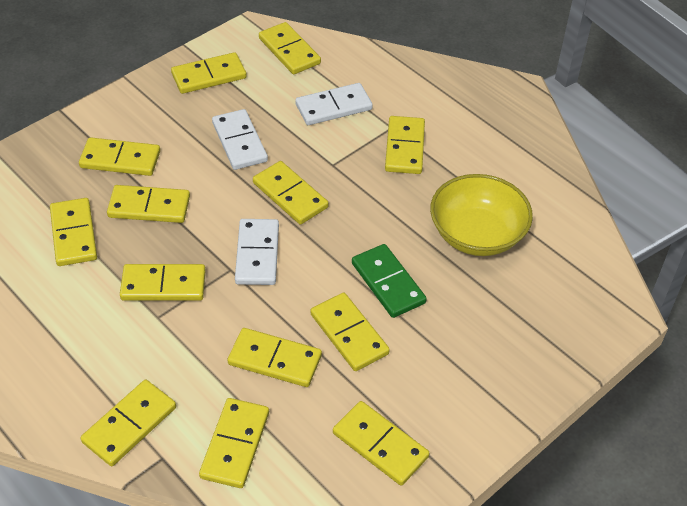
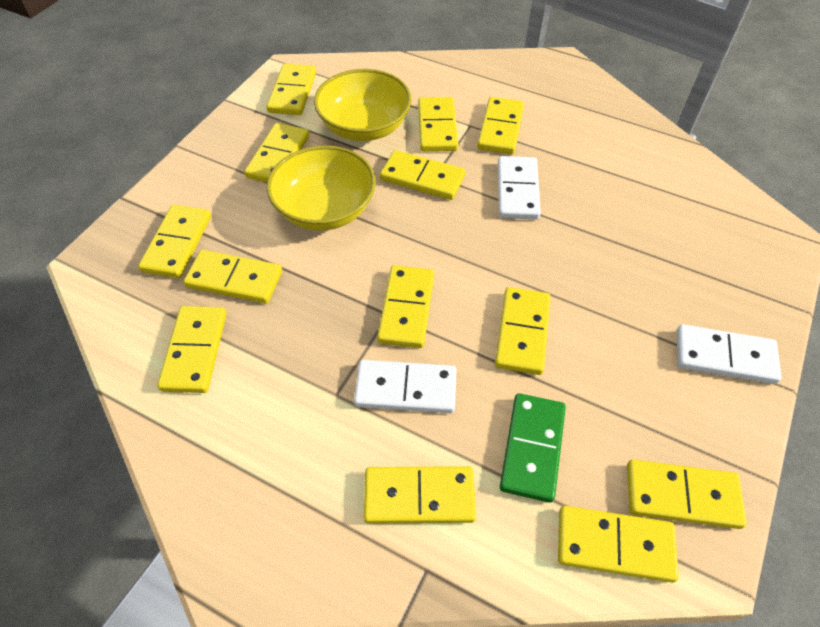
yellow bowl: [430,174,533,256] = 1 -> [267,146,376,231] [314,69,412,141] = 2

